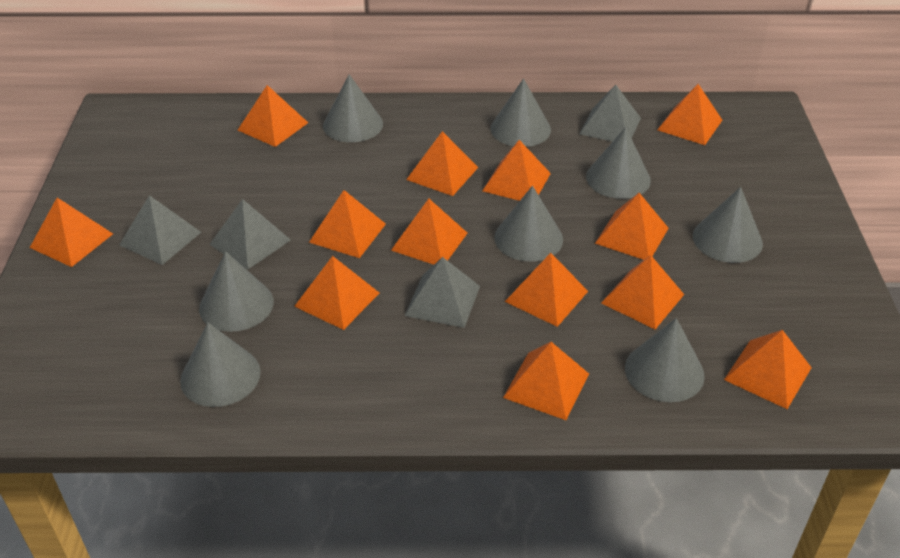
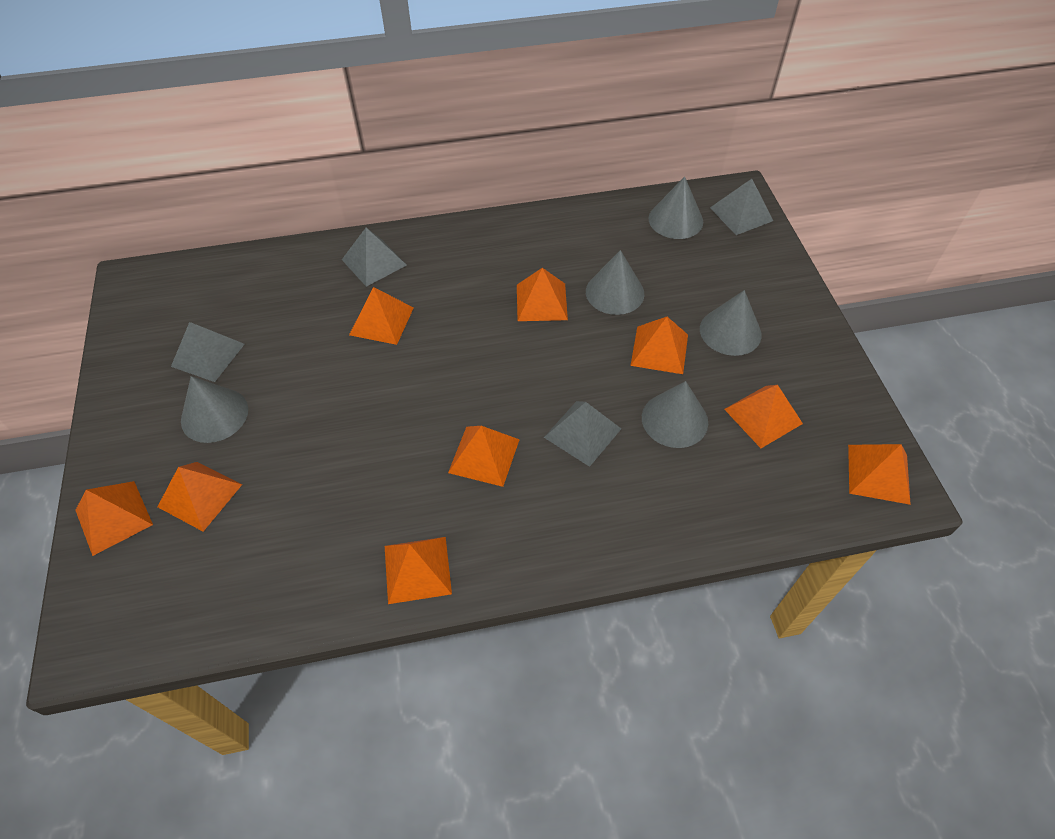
grey cone: [180,323,261,407] [199,251,274,332] [323,74,383,142] [490,78,551,147] [494,186,563,262] [586,127,651,199] [625,318,705,402] [693,187,763,263] = 8 -> [181,376,248,443] [586,250,644,315] [642,381,708,448] [649,176,703,239] [700,290,762,356] = 5
orange pyramid: [30,198,113,267] [238,85,308,147] [294,256,379,330] [309,190,386,258] [391,199,467,265] [406,131,478,196] [483,140,551,201] [503,342,589,420] [505,253,588,327] [595,193,669,260] [601,255,684,329] [657,84,722,145] [724,330,812,409] = 13 -> [75,481,153,556] [158,462,242,532] [349,287,414,345] [385,537,452,604] [448,426,520,487] [517,268,568,321] [630,317,688,374] [724,385,803,448] [848,444,911,505] = 9

